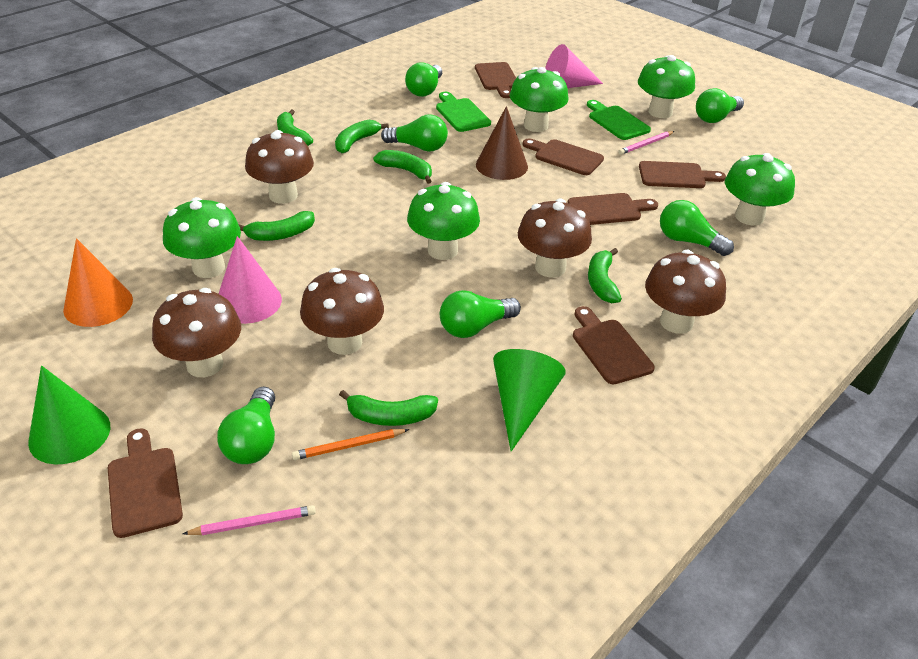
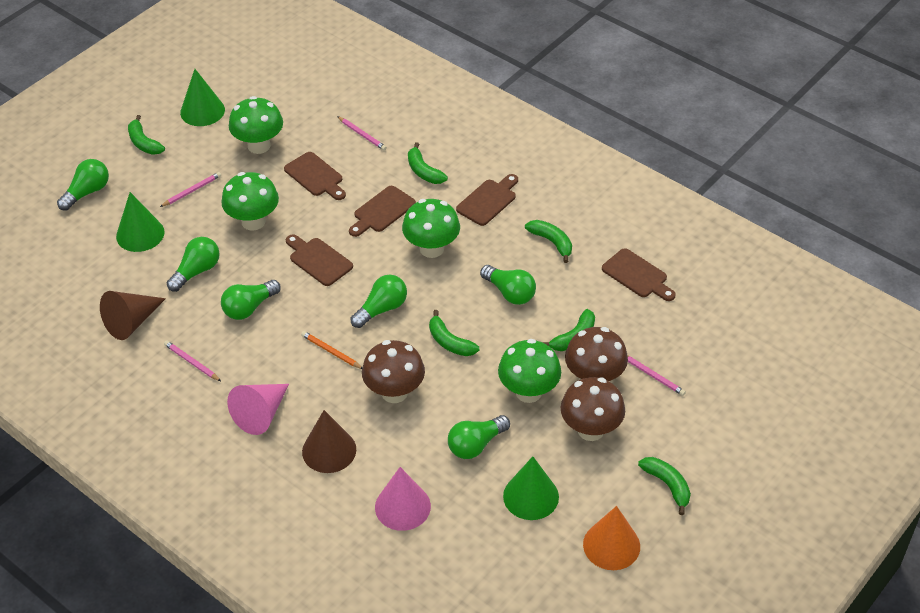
brown cone: [476,106,528,180] = 1 -> [100,291,166,340] [302,410,356,473] = 2
brown cutting board: [108,428,183,538] [475,62,516,98] [523,139,604,175] [567,193,658,225] [573,306,655,384] [639,161,726,188] = 6 -> [284,152,346,200] [286,234,353,286] [349,186,416,237] [456,174,518,226] [602,248,676,301] = 5
brown mushroom: [152,288,241,377] [245,130,314,204] [300,268,384,355] [518,199,592,277] [645,250,726,334] = 5 -> [362,340,425,403] [561,377,625,441] [565,327,628,381] = 3
green cone: [28,366,110,464] [493,349,566,451] = 2 -> [116,192,165,252] [180,69,225,126] [503,456,559,520] = 3
green cutting board: [436,92,491,132] [587,100,651,140] = 2 -> none = 0
green mushroom: [163,197,241,278] [407,182,480,260] [510,67,569,132] [638,55,695,118] [725,153,795,225] = 5 -> [221,172,279,231] [229,96,283,154] [402,199,460,258] [498,339,561,403] = 4
pink pencil: [183,505,316,535] [618,131,675,155] = 2 -> [160,172,221,207] [164,340,221,381] [337,116,387,151] [627,355,686,396] = 4

